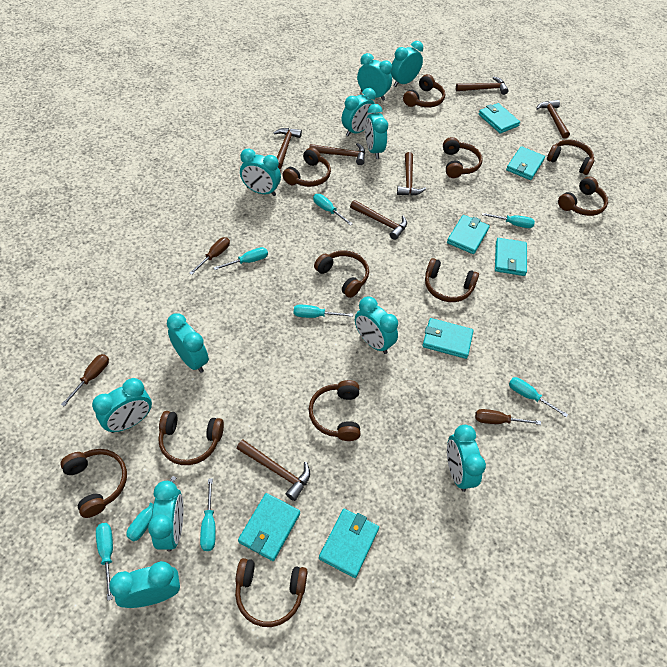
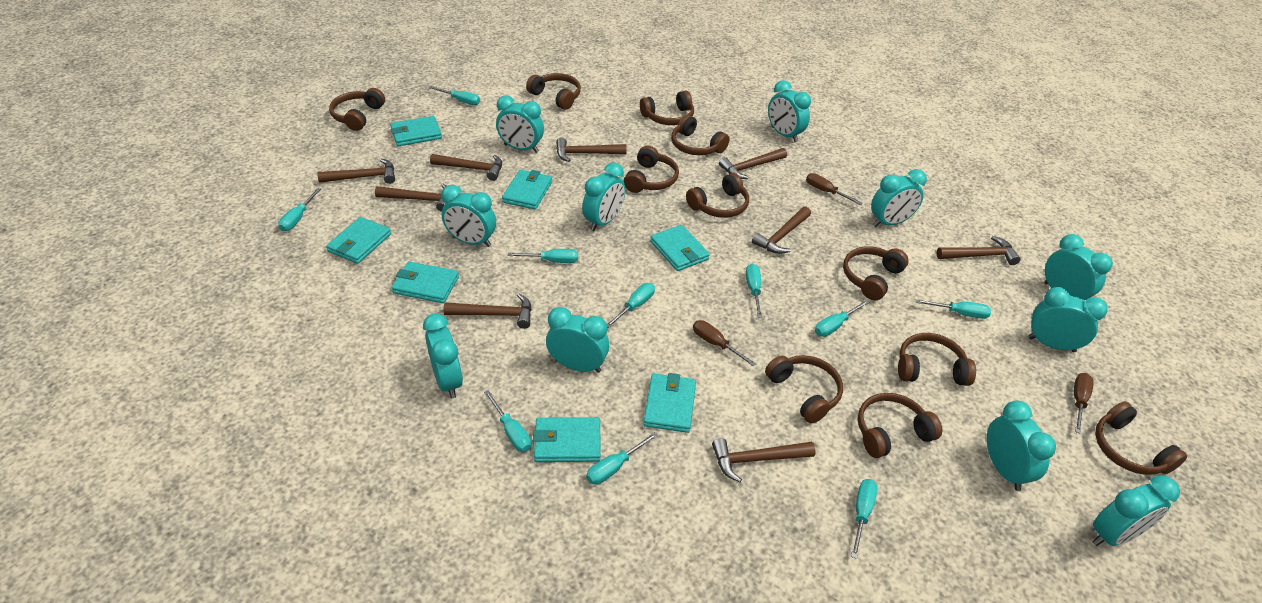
brown hammer: [237,440,310,501] [273,128,302,169] [309,143,365,165] [350,200,407,240] [397,152,426,196] [456,76,509,95] [536,100,570,139] = 7 -> [317,159,395,184] [375,184,447,212] [430,154,502,181] [443,294,532,329] [556,137,627,162] [712,438,816,482] [719,148,787,179] [752,207,811,254] [937,236,1021,265] = 9
turquoise screwdriver: [96,523,113,601] [127,476,176,541] [200,478,216,551] [214,247,268,270] [294,305,353,318] [313,194,353,226] [482,213,535,228] [509,377,568,417] = 8 -> [278,188,321,231] [429,86,480,105] [484,390,531,452] [508,249,578,263] [586,432,658,485] [607,283,655,328] [746,264,762,317] [815,300,870,337] [851,479,878,559] [916,299,991,319] = 10

